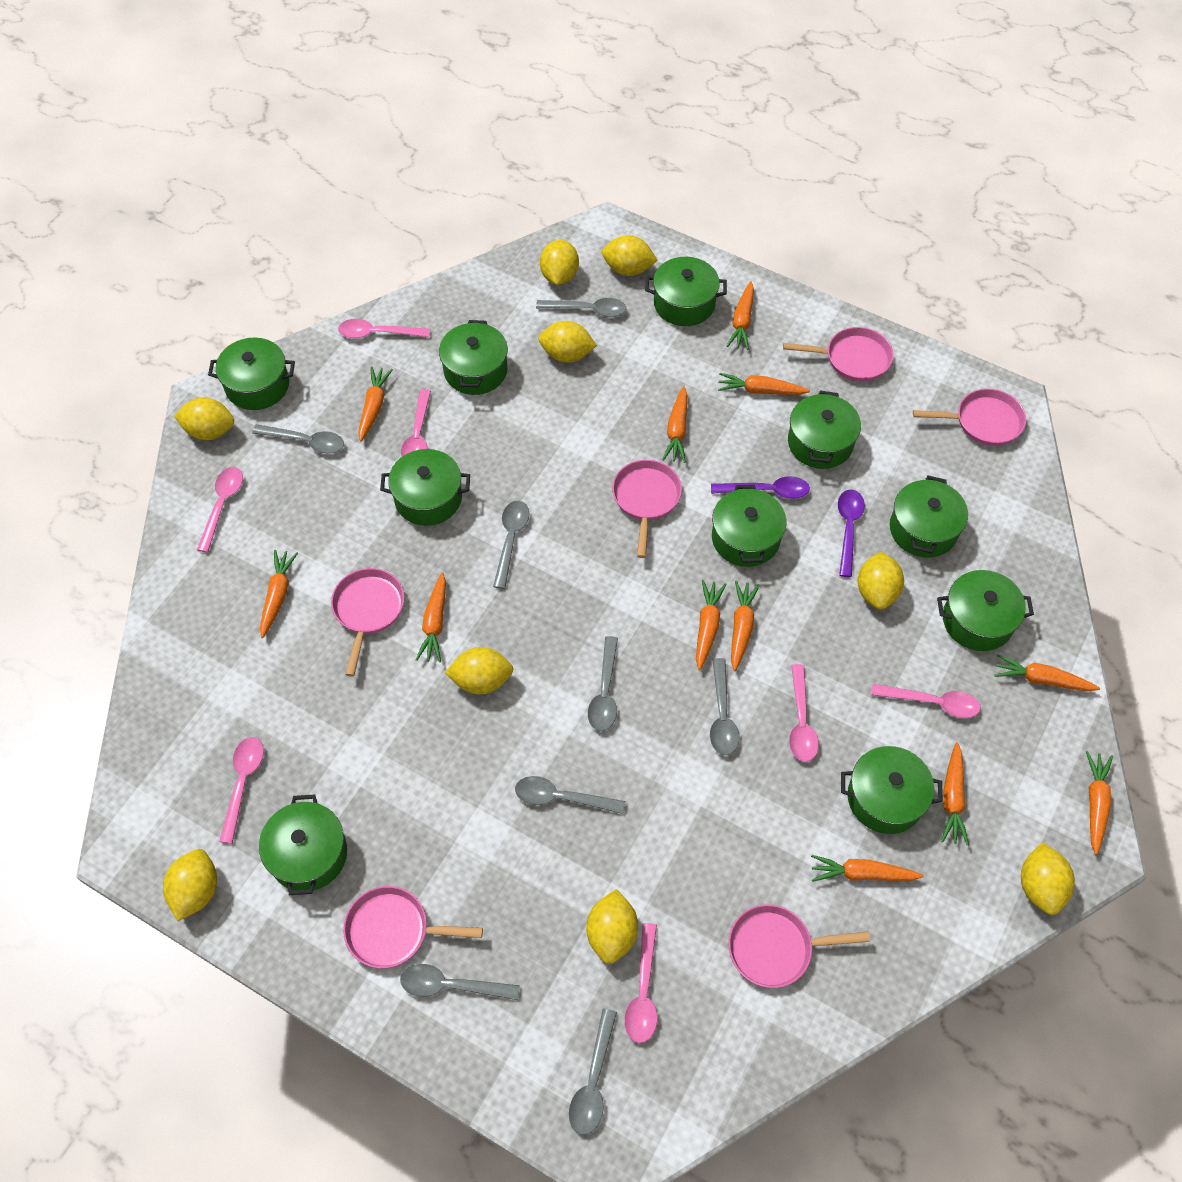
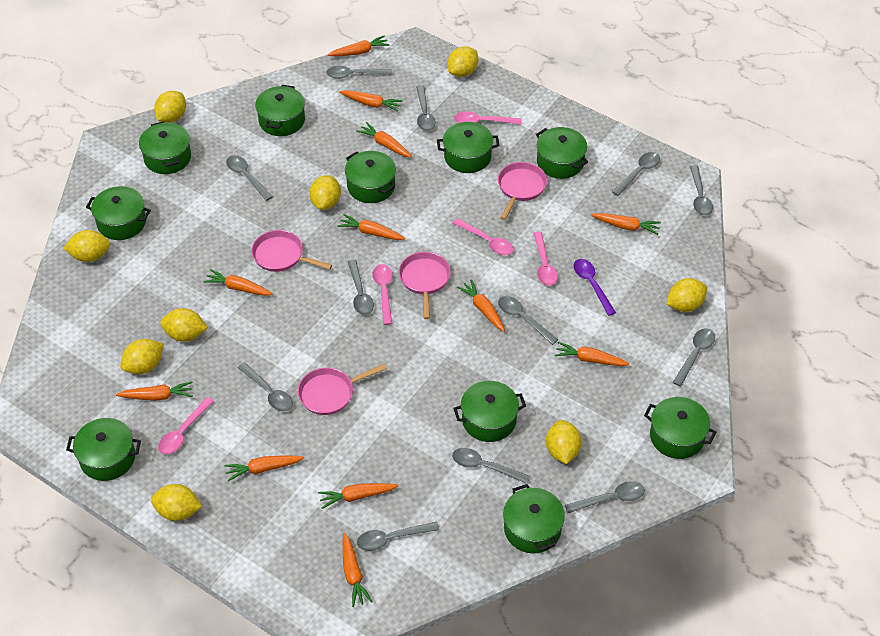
grey spoon: [252,424,344,454] [400,964,520,1000] [493,501,529,589] [515,776,626,814] [536,298,627,317] [569,1009,617,1135] [588,636,618,731] [710,658,740,755] = 8 -> [226,155,273,201] [238,363,293,412] [326,66,392,79] [348,260,374,315] [357,522,439,551] [416,85,436,131] [452,448,530,484] [498,296,558,345] [565,481,645,513] [612,152,660,196] [673,328,715,387] [690,165,713,216] = 12
pink pan: [331,568,404,677] [343,886,483,968] [612,460,682,558] [728,904,870,988] [783,327,894,382] [913,389,1026,446] = 6 -> [251,230,332,272] [298,364,387,415] [399,252,451,319] [498,162,547,220] = 4
pink spoon: [197,467,243,553] [219,737,264,844] [338,319,430,338] [401,389,431,456] [624,923,657,1043] [789,664,819,762] [871,684,981,718] = 7 -> [158,397,214,455] [373,264,393,325] [453,218,513,255] [454,111,522,124] [533,232,558,286] = 5
purple spoon: [711,476,810,499] [838,490,865,577] = 2 -> [573,259,616,316] = 1

